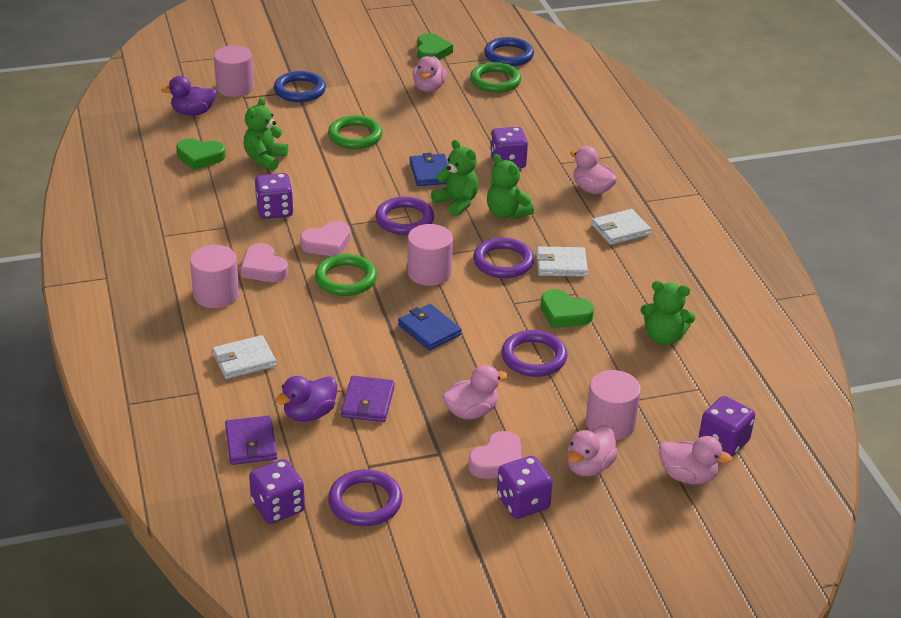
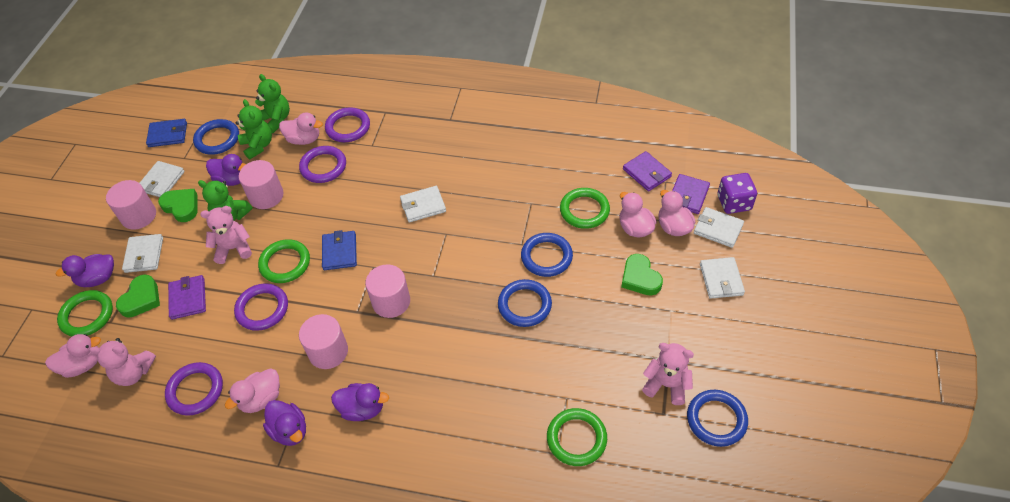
blue ring: [274,71,326,102] [484,37,534,66] = 2 -> [193,119,239,155] [498,279,552,327] [521,233,573,277] [687,390,748,447] = 4
green ring: [315,254,377,296] [328,115,383,149] [470,62,521,93] = 3 -> [57,290,113,336] [258,239,310,283] [547,408,607,466] [560,188,610,229] = 4
green teddy bear: [244,97,288,171] [431,140,479,216] [487,154,534,219] [640,281,695,345] = 4 -> [198,180,253,221] [236,99,272,159] [255,74,290,133] = 3
pink heart: [241,243,288,282] [300,221,351,256] [468,431,521,479] = 3 -> none = 0
pink teddy bear: none = 0 -> [89,338,156,386] [200,206,252,264] [642,343,694,405] = 3
purple dice: [249,459,305,524] [255,173,294,219] [490,127,528,168] [497,456,553,519] [699,396,755,457] = 5 -> [717,173,757,214] = 1
purple duck: [161,76,217,116] [276,376,337,422] = 2 -> [55,254,114,287] [206,154,246,186] [263,400,306,446] [331,383,389,421] = 4
purple wallet: [225,416,277,465] [341,376,395,422] = 2 -> [168,275,206,320] [623,151,672,191] [672,174,710,214] = 3
white wallet: [213,335,276,379] [536,246,588,277] [592,209,651,245] = 3 -> [122,234,163,273] [140,161,185,197] [400,186,446,222] [694,207,744,248] [700,257,745,299] = 5

